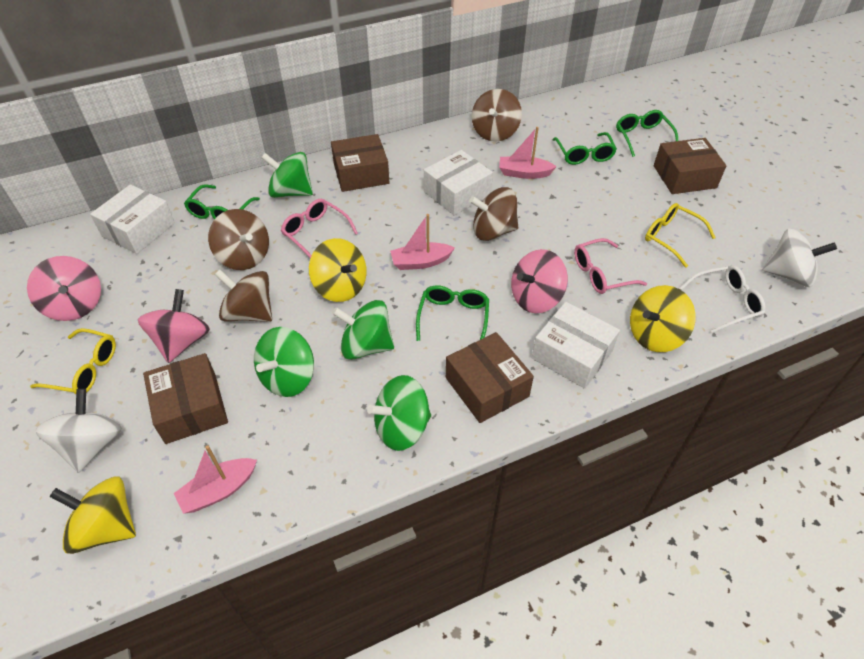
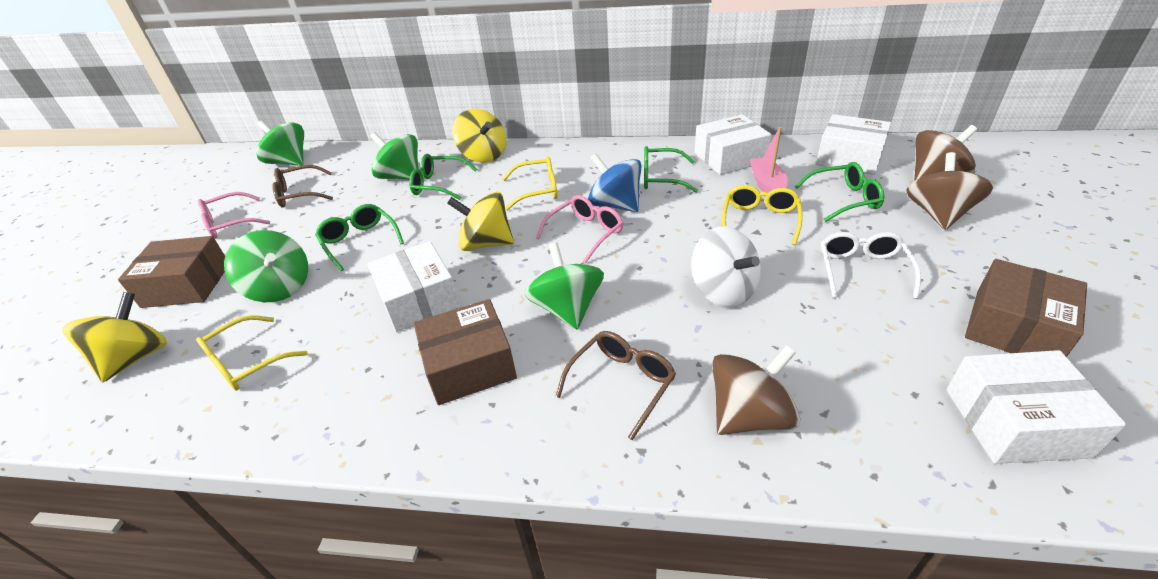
blue spinning top: none = 0 -> [588,153,642,212] = 1
brown box: [143,353,228,444] [331,134,389,192] [446,332,534,423] [654,138,726,194] = 4 -> [118,236,225,308] [414,299,517,405] [965,259,1087,357] = 3
brown glasses: none = 0 -> [272,165,333,208] [556,331,676,440] = 2
brown spinning top: [208,209,269,270] [215,270,272,322] [469,187,518,241] [472,89,522,142] = 4 -> [712,345,800,435] [907,152,993,230] [914,125,977,181] = 3
pink boat: [174,445,257,514] [390,214,455,270] [499,127,557,179] = 3 -> [750,127,788,193] = 1
pink spinning top: [27,256,101,321] [138,289,210,363] [511,249,568,313] = 3 -> none = 0
white box: [90,184,175,254] [424,150,493,216] [532,302,620,389] = 3 -> [367,241,460,332] [695,115,771,175] [816,114,891,175] [946,350,1126,464] = 4
white spinning top: [36,389,122,473] [762,228,837,287] = 2 -> [691,226,761,308] = 1
yellow glasses: [30,328,116,394] [645,203,716,268] = 2 -> [196,315,307,391] [503,156,557,210] [722,185,803,245] = 3

